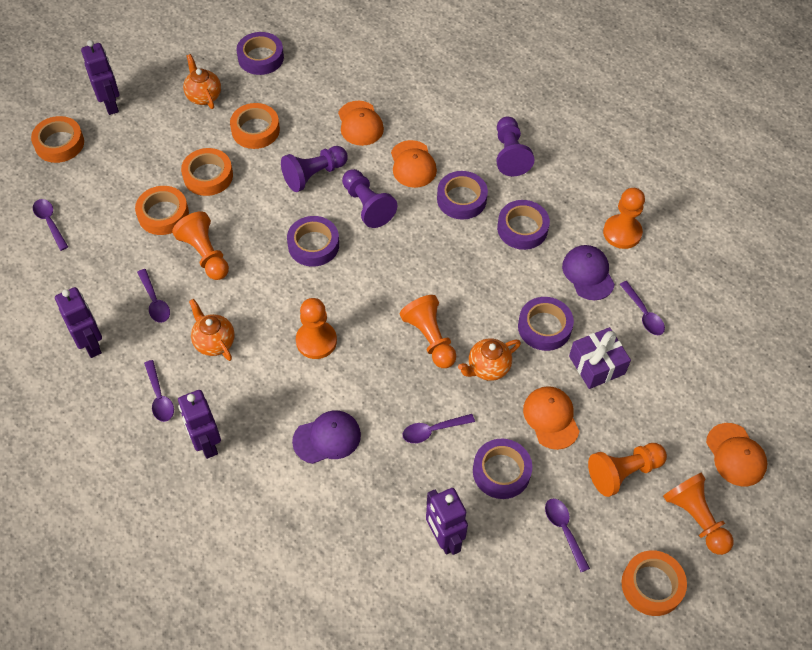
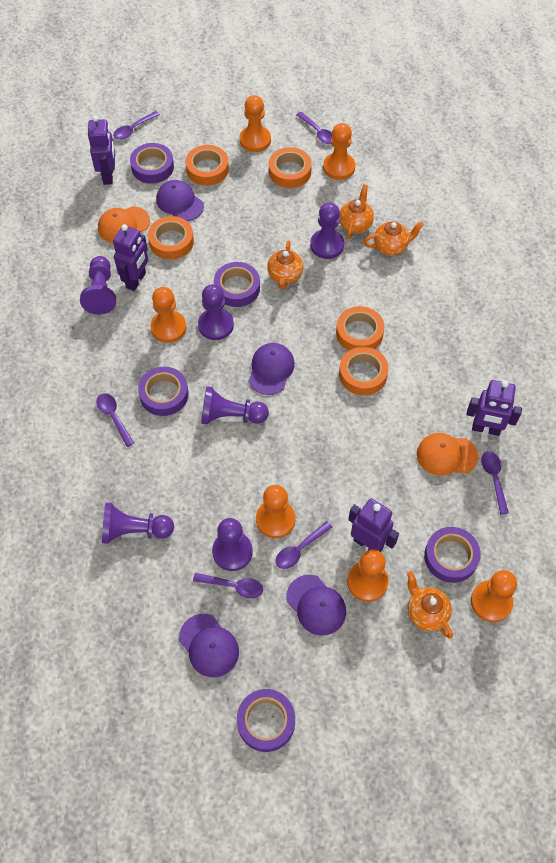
orange cap: [338,101,384,146] [391,140,437,188] [523,386,579,450] [706,423,768,486] = 4 -> [98,206,150,243] [417,433,478,476] = 2
orange teapot: [183,54,221,109] [189,299,235,361] [458,338,521,381] = 3 -> [267,241,303,290] [339,184,374,239] [364,221,424,256] [407,571,453,639] = 4
purple cap: [292,410,361,464] [562,245,615,300] = 2 -> [156,180,204,221] [179,614,239,677] [249,343,295,395] [286,575,346,636] = 4
purple gift: [569,327,631,389] = 1 -> none = 0
purple pawn: [281,146,348,192] [342,169,397,228] [496,116,535,176] = 3 -> [80,256,116,314] [102,503,174,544] [198,284,234,340] [201,386,269,424] [212,518,253,571] [310,202,344,259] = 6
purple tape: [236,32,284,75] [287,216,339,267] [437,171,488,220] [473,439,532,499] [497,200,550,250] [518,297,574,351] = 6 -> [130,143,174,184] [138,367,189,416] [214,262,260,307] [237,689,295,752] [424,527,481,583] = 5

